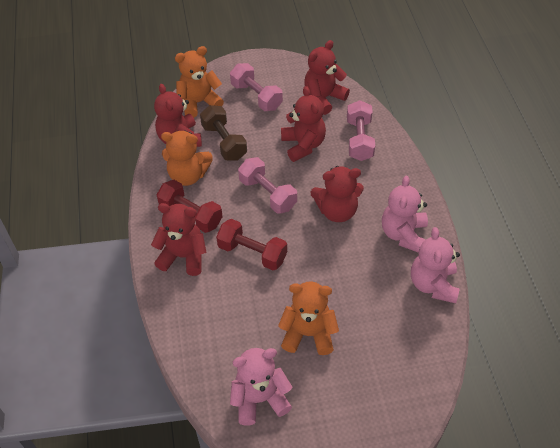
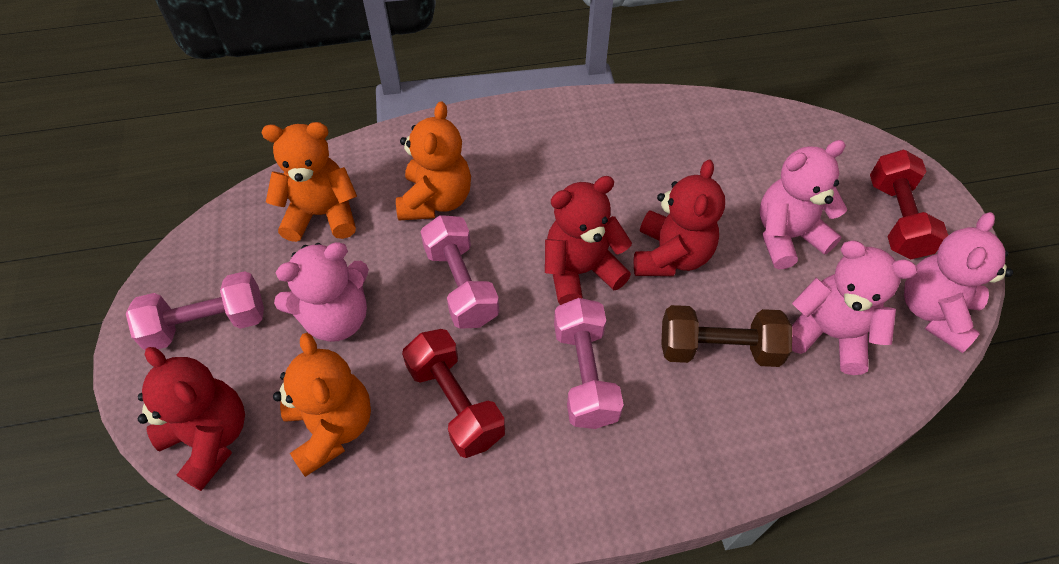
pink teddy bear: [230,348,292,425] [382,176,428,253] [411,227,460,303] = 3 -> [274,242,369,342] [760,140,847,269] [792,240,917,375] [904,212,1013,353] = 4
red teddy bear: [151,203,207,276] [154,84,202,147] [281,86,326,162] [304,40,350,115] [311,166,364,222] = 5 -> [138,347,245,491] [545,176,632,305] [634,159,725,276] = 3

